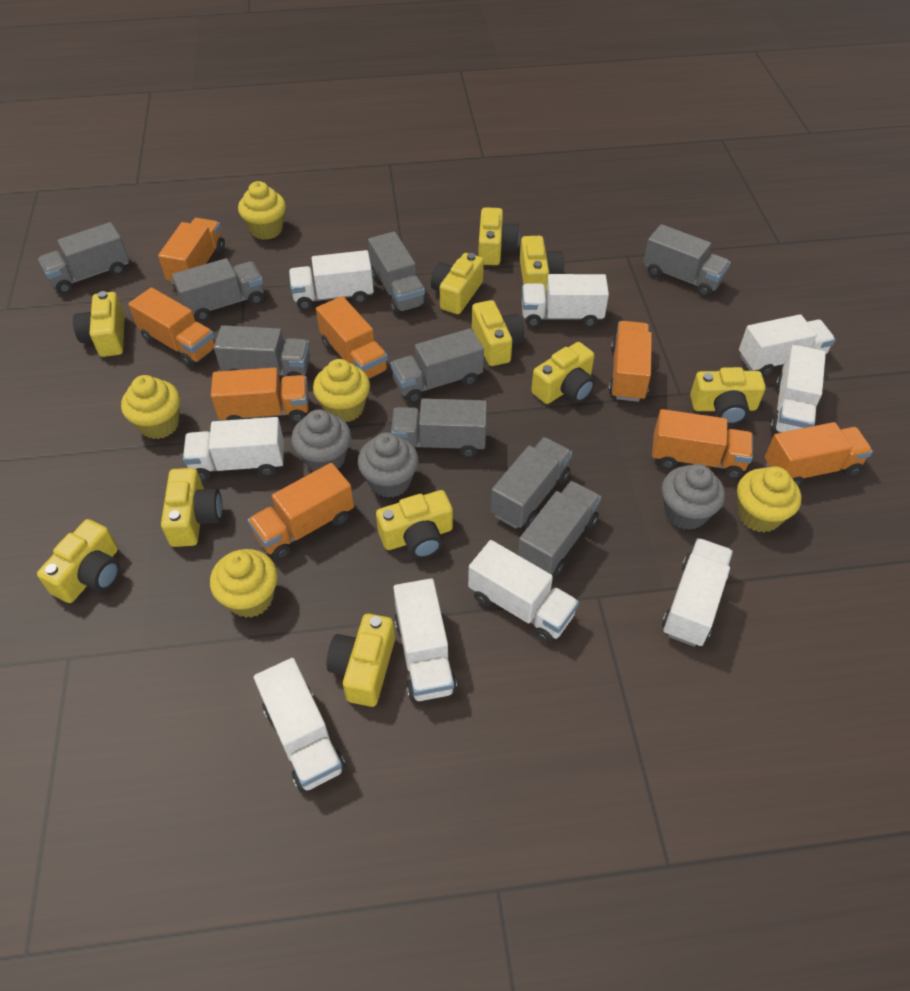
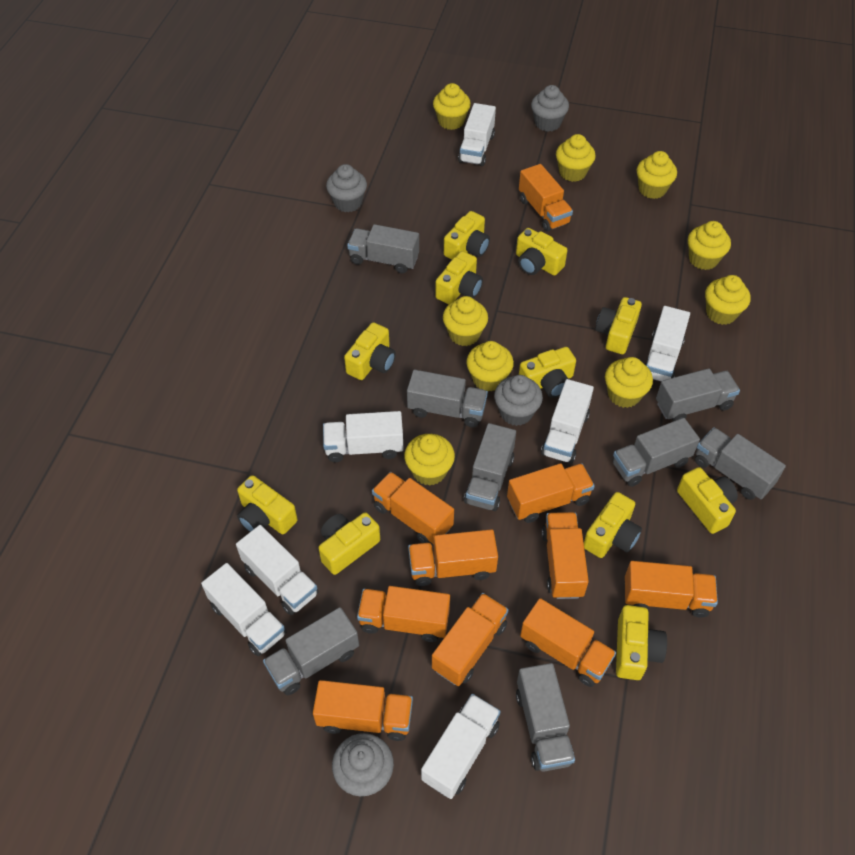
grey cupcake: [291,410,351,472] [358,432,419,498] [662,464,725,530] = 3 -> [326,164,367,212] [332,733,394,796] [494,375,543,426] [531,85,569,132] = 4
grey truck: [38,222,129,294] [172,258,264,321] [214,325,310,376] [368,232,426,314] [391,328,484,403] [391,398,487,458] [491,437,572,528] [518,481,601,576] [643,224,731,297] = 9 -> [263,607,359,695] [347,224,419,273] [407,370,488,427] [464,423,516,511] [516,663,575,771] [613,418,700,487] [656,368,740,421] [695,428,786,500] = 8
orange truck: [128,287,216,367] [158,218,225,285] [211,367,309,423] [248,463,354,560] [316,296,389,379] [608,321,652,402] [652,409,753,479] [765,422,873,486] = 8 -> [313,680,413,741] [357,586,450,642] [372,472,454,544] [408,529,498,586] [432,593,509,686] [507,463,595,523] [519,164,573,232] [520,598,616,687] [541,512,589,599] [625,561,718,618] = 10
white truck: [183,417,284,481] [254,658,346,792] [289,250,374,310] [393,578,457,702] [468,540,579,644] [522,274,609,327] [662,538,733,647] [739,314,836,377] [770,345,826,433] = 9 -> [201,563,286,656] [236,525,318,615] [323,411,404,462] [421,694,501,799] [458,103,496,166] [541,379,594,464] [645,306,690,381] = 7
yellow cupcake: [121,375,180,439] [210,549,278,618] [238,181,286,240] [313,359,370,422] [737,466,801,533] = 5 -> [404,434,455,486] [433,83,471,130] [443,296,488,346] [466,341,514,392] [556,134,596,182] [605,357,653,408] [637,151,677,199] [688,221,731,270] [705,275,751,325] = 9

